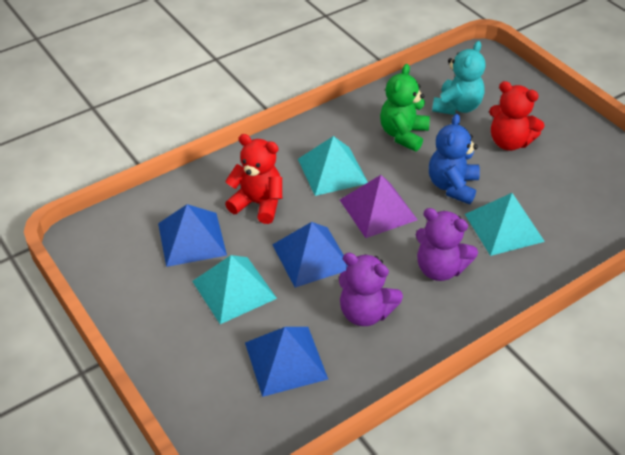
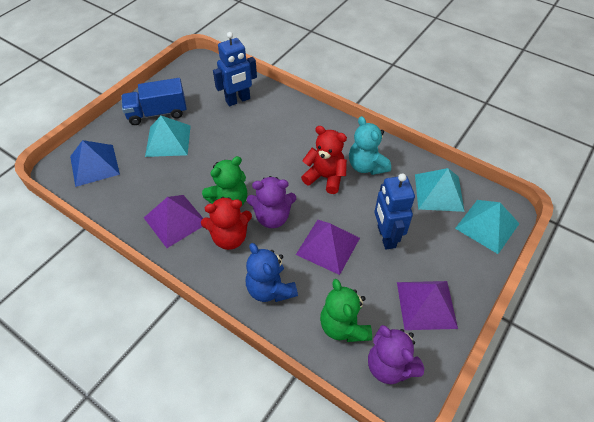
blue pyramid: [158,204,227,267] [245,327,328,397] [272,222,348,288] = 3 -> [70,140,120,187] = 1
blue robot: none = 0 -> [213,32,257,106] [374,173,415,250] = 2
blue truck: none = 0 -> [121,78,187,125] = 1
green teddy bear: [380,64,430,151] = 1 -> [202,156,247,207] [320,279,372,342] = 2
purple pyramid: [340,175,418,238] = 1 -> [144,195,203,248] [296,220,360,275] [397,281,458,330] = 3

